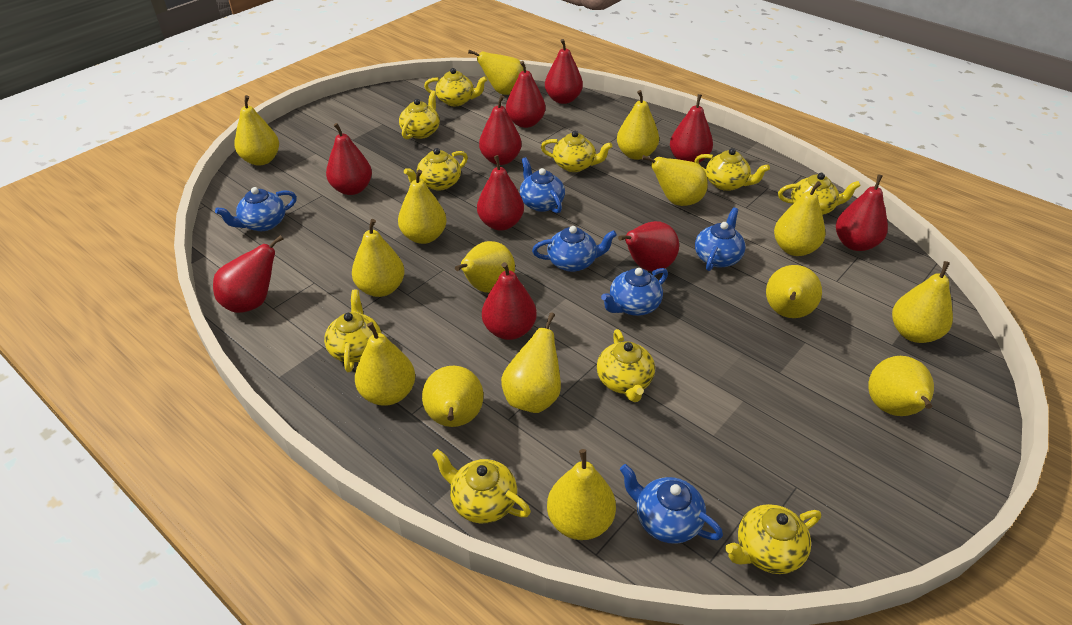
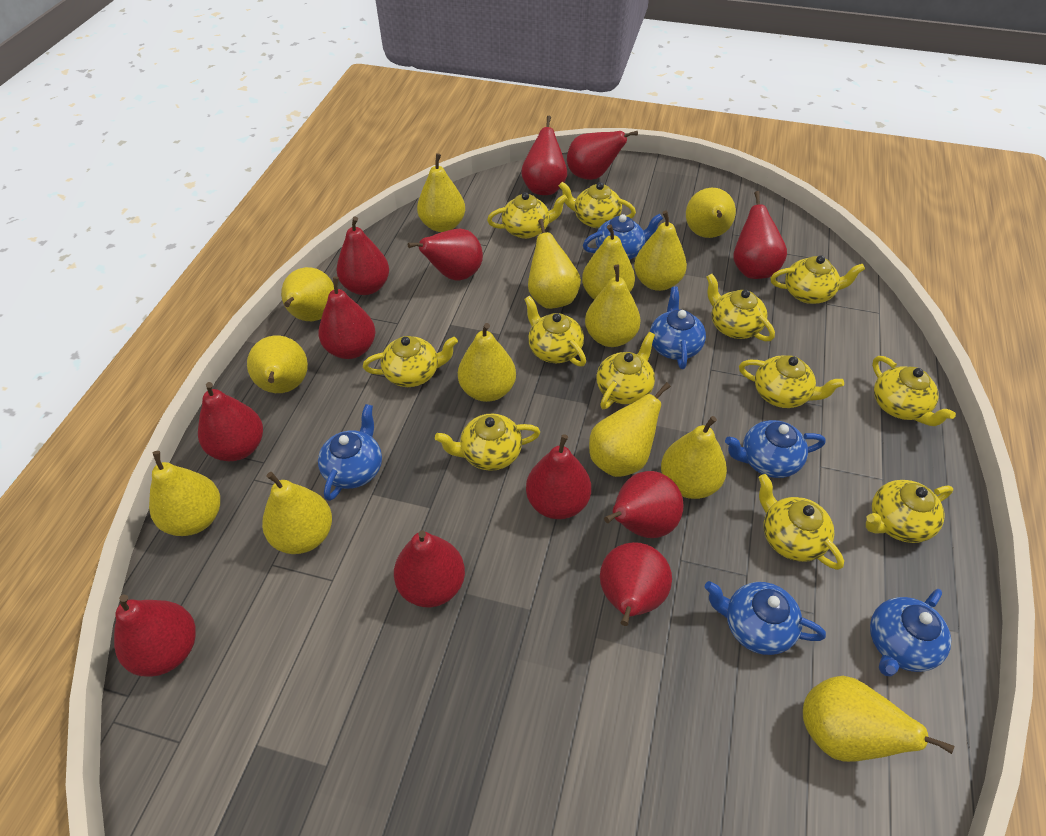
red pear: [213,235,284,313] [326,123,372,195] [477,155,524,231] [479,95,522,165] [482,262,537,340] [506,61,546,128] [545,39,583,104] [618,221,679,271] [670,94,713,163] [836,174,888,251] = 10 -> [114,595,196,677] [198,382,263,461] [319,277,376,359] [336,217,389,295] [394,530,465,607] [408,229,483,281] [521,116,567,195] [526,434,591,519] [567,131,638,180] [600,542,672,626] [604,471,684,538] [734,191,787,279] = 12
yellow pear: [234,95,279,166] [352,219,405,297] [355,322,415,406] [398,170,447,244] [422,366,483,427] [455,241,515,293] [468,50,524,95] [501,312,561,413] [547,449,616,540] [617,90,659,160] [642,155,708,206] [766,265,822,318] [774,181,826,256] [868,356,934,416] [892,261,953,343] = 15 -> [149,451,220,536] [247,336,308,393] [262,472,332,554] [281,267,334,321] [417,153,465,232] [458,323,516,402] [528,219,581,309] [582,225,635,300] [585,265,641,347] [589,382,671,477] [634,210,687,291] [661,416,727,499] [686,188,736,238] [803,676,955,762] = 14
yellow teapot: [324,290,381,372] [399,90,440,139] [404,148,468,191] [424,68,488,106] [432,449,531,523] [541,131,613,172] [597,329,655,402] [694,148,770,191] [725,504,821,574] [778,173,861,215] = 10 -> [363,336,458,387] [435,414,540,471] [487,192,568,239] [524,296,586,366] [559,182,636,228] [597,332,655,409] [706,274,775,341] [739,355,844,408] [758,474,844,570] [771,255,865,304] [866,480,953,543] [872,356,956,426] = 12

